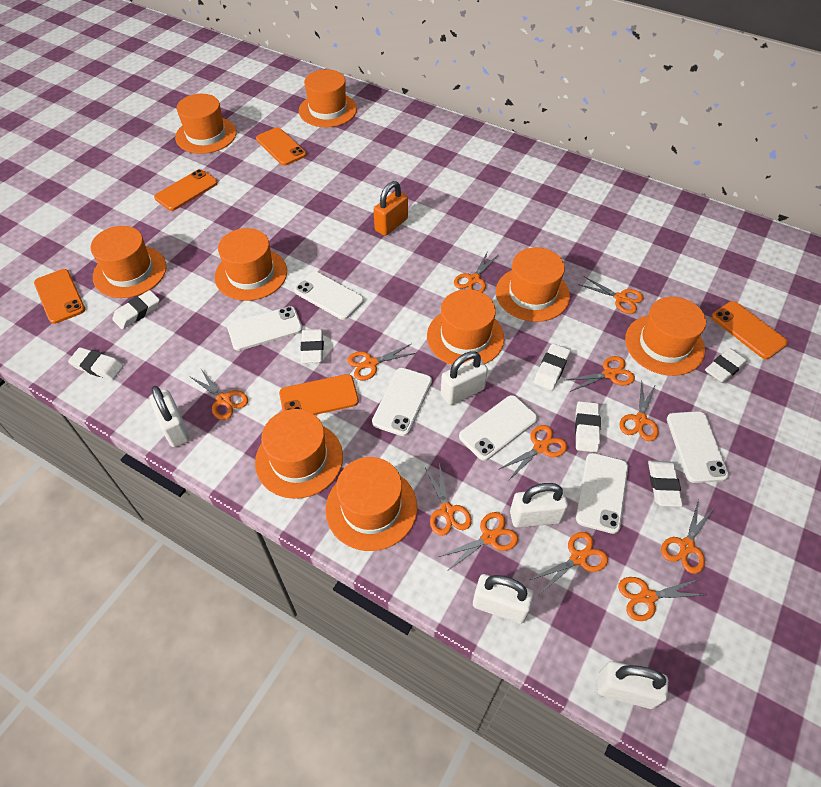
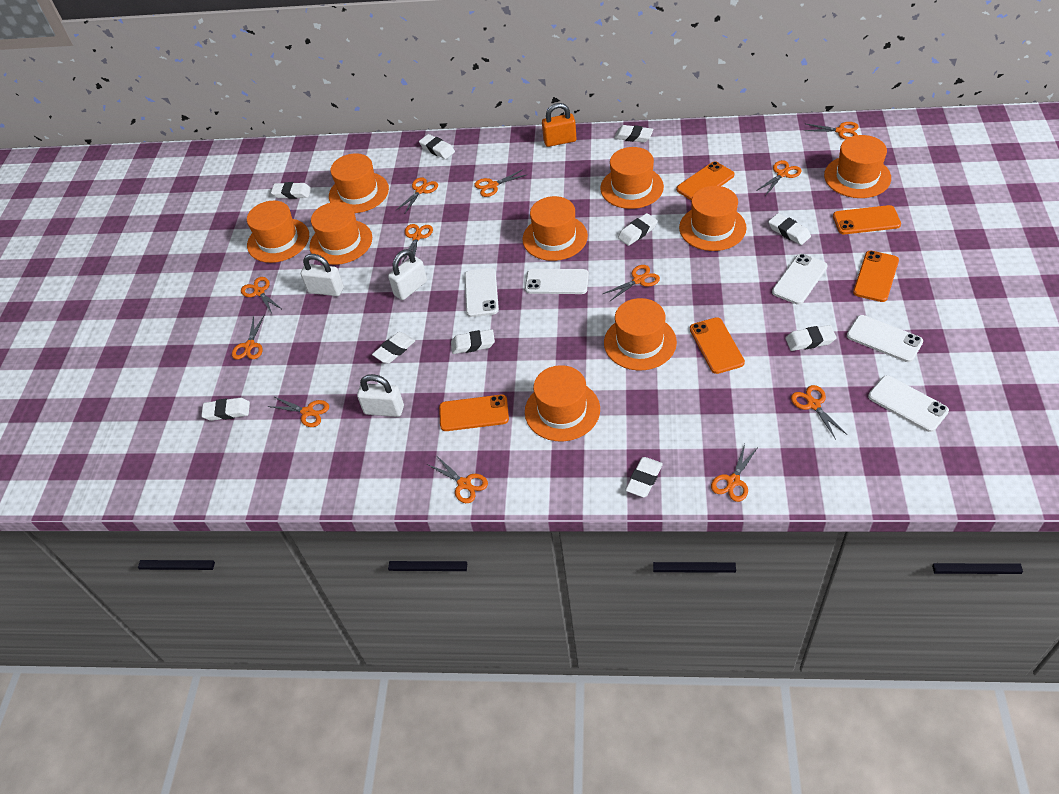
white eraser: [68,347,124,380] [112,290,160,329] [301,329,324,363] [534,344,570,390] [575,401,601,453] [648,460,683,507] [705,348,747,383] = 7 -> [201,398,250,421] [271,182,311,199] [372,332,415,364] [419,134,455,159] [451,329,495,354] [614,125,653,143] [618,213,658,246] [625,457,663,497] [768,213,811,245] [786,325,836,351] = 10
white padlock: [150,386,190,447] [441,351,488,405] [473,574,534,624] [510,483,568,528] [597,661,668,709] = 5 -> [301,254,344,296] [357,374,404,417] [388,249,427,300] = 3
white phone: [227,306,302,351] [294,271,364,320] [372,368,432,436] [459,395,537,461] [576,453,628,534] [667,411,729,483] = 6 -> [465,268,499,317] [525,269,589,294] [772,254,828,305] [847,315,923,362] [868,375,949,432] = 5

